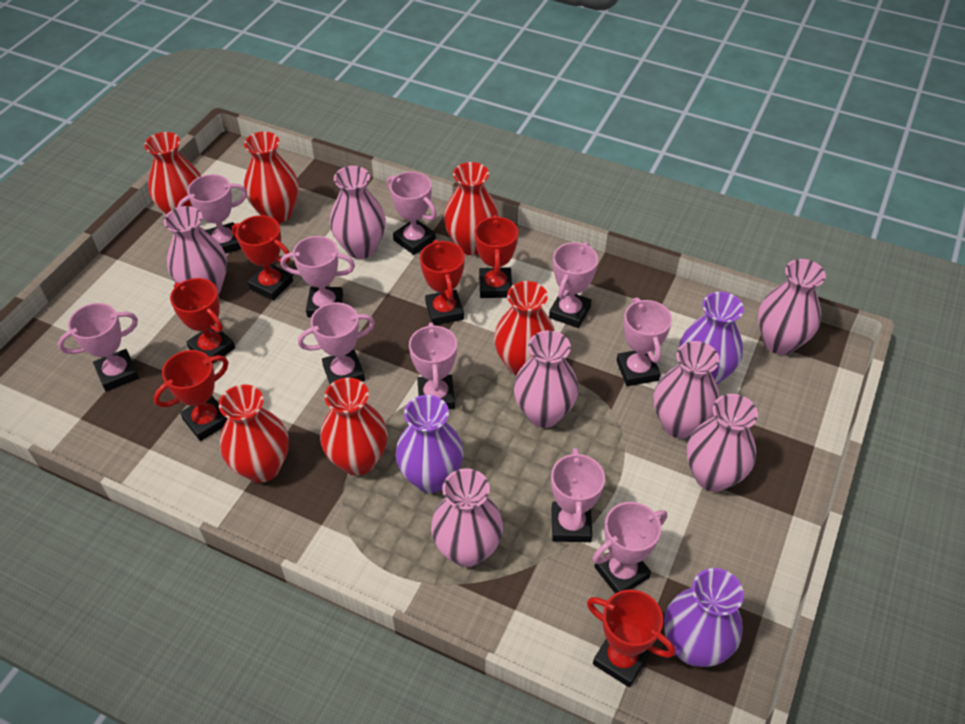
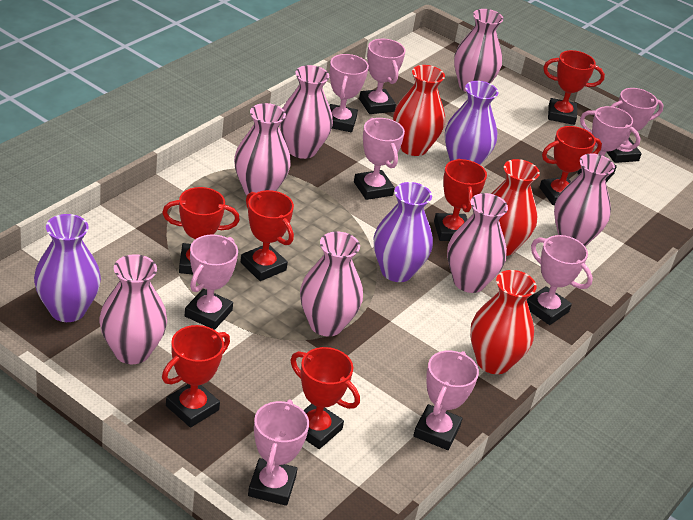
pink trophy: [58,303,139,392] [177,174,247,254] [280,236,355,317] [298,302,375,384] [387,172,437,255] [409,322,457,409] [549,242,598,328] [551,448,605,542] [592,502,667,594] [616,297,672,386] = 10 -> [185,235,238,330] [248,399,309,506] [330,54,369,132] [354,118,405,200] [359,39,405,114] [413,350,479,450] [527,235,593,325] [577,106,641,182] [607,88,664,163] = 9
red trophy: [154,350,228,441] [170,278,235,364] [232,215,293,300] [420,240,465,325] [474,215,518,298] [587,590,675,687] = 6 -> [162,187,240,274] [162,325,230,428] [241,190,294,281] [290,347,360,449] [434,159,487,241] [539,126,602,205] [543,50,605,125] = 7
red vase: [144,132,201,215] [219,384,289,483] [244,132,299,223] [320,378,388,476] [444,162,499,255] [494,281,555,376] = 6 -> [393,65,445,156] [470,270,537,374] [491,159,540,256] = 3

